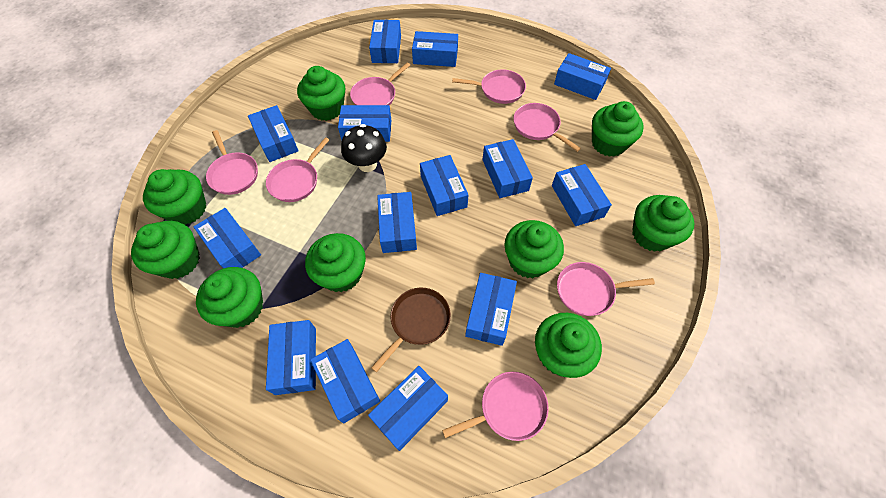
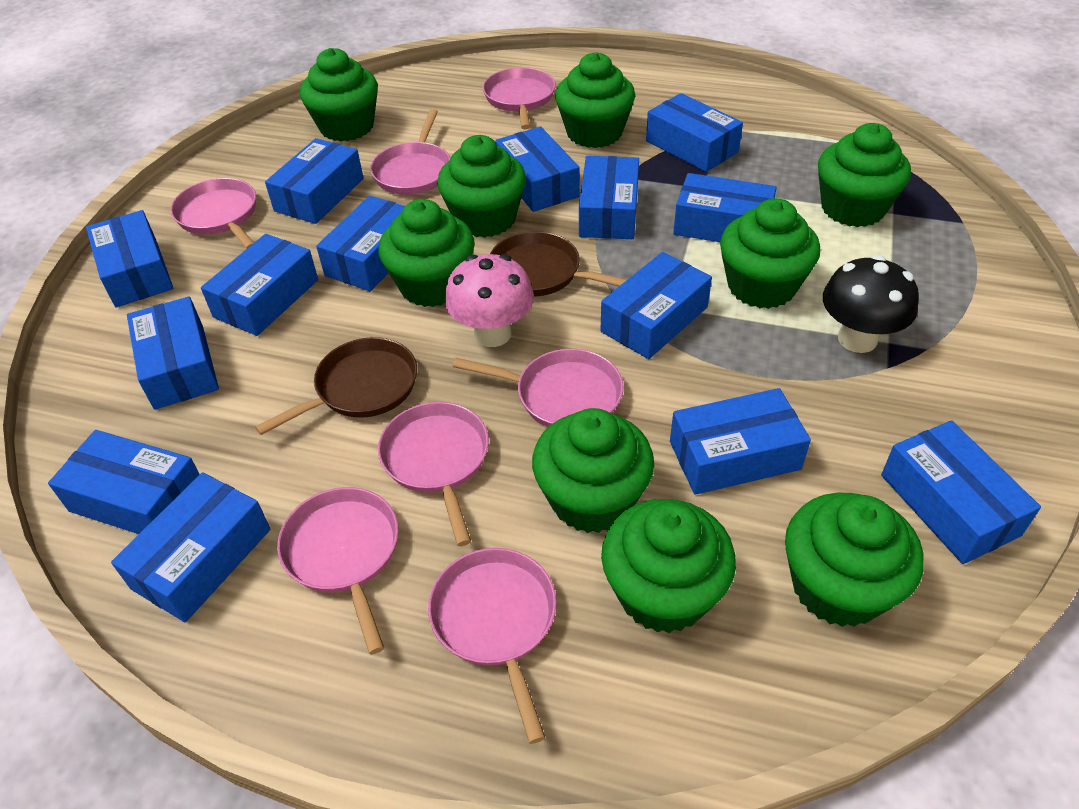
brown pan: [371,288,451,372] = 1 -> [255,337,417,435] [490,231,628,296] = 2
pink mushroom: none = 0 -> [445,254,534,347] = 1

